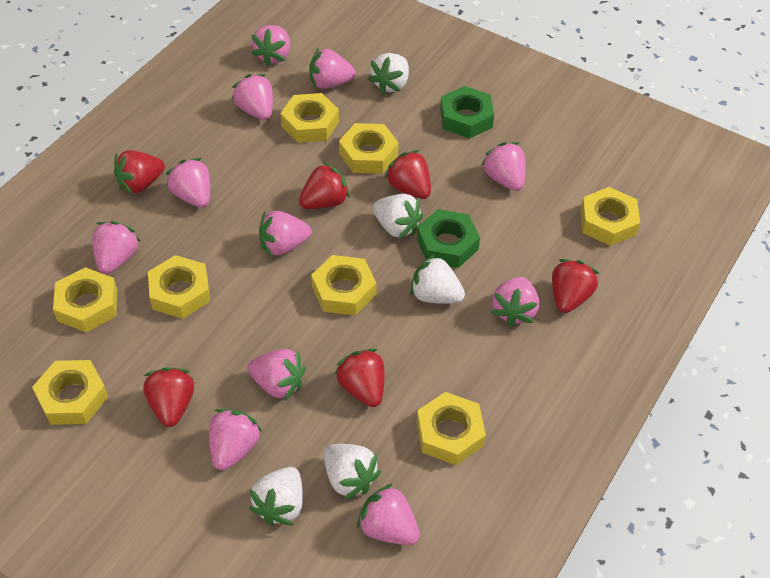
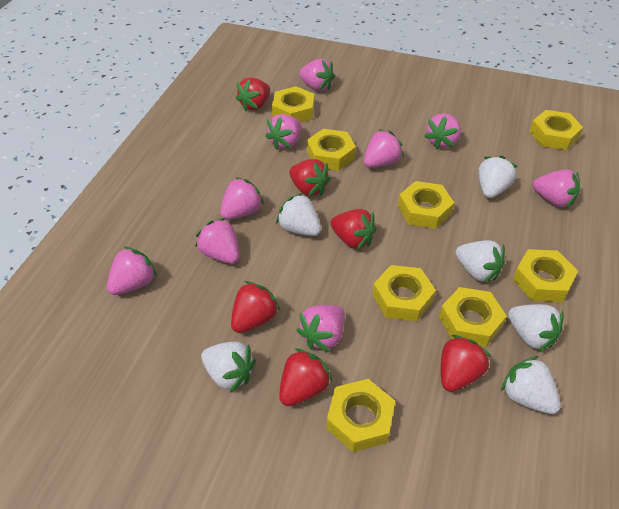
green nut: [417,209,480,268] [440,86,494,139] = 2 -> none = 0
pink strawberry: [92,221,141,274] [166,158,210,208] [209,409,262,470] [232,74,273,120] [247,349,305,401] [251,25,290,66] [259,211,312,256] [309,48,356,89] [357,484,420,545] [481,142,526,191] [491,277,539,327] = 11 -> [107,246,157,295] [196,218,239,264] [220,177,264,220] [265,114,301,150] [297,305,345,352] [299,59,335,91] [364,129,404,168] [424,113,461,150] [533,169,580,208] = 9
white strawberry: [249,467,303,526] [324,444,381,500] [369,53,409,94] [373,194,423,239] [410,254,465,304] = 5 -> [201,342,256,393] [276,193,321,236] [456,240,505,283] [478,156,518,198] [501,356,561,414] [508,304,564,352] = 6

